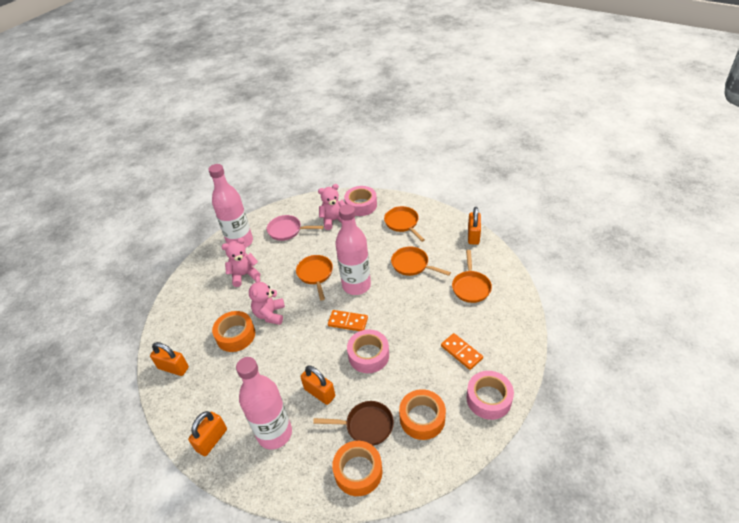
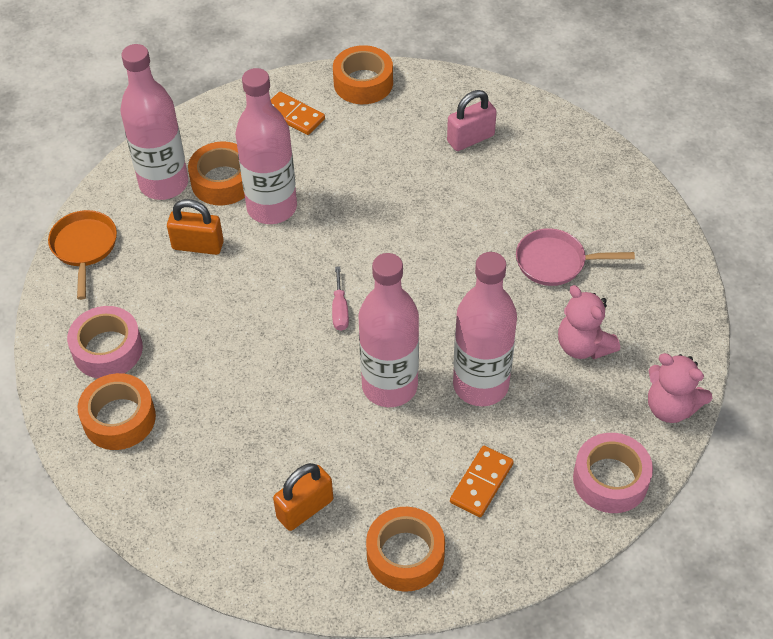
brown pan: [313,401,394,446] = 1 -> none = 0
orange padlock: [150,342,189,376] [188,411,227,456] [301,365,335,405] [468,207,481,245] = 4 -> [167,199,224,255] [273,463,333,531] = 2
orange pan: [296,255,333,301] [384,206,425,242] [391,247,451,276] [452,250,492,303] = 4 -> [48,210,117,300] = 1
orange tape: [212,311,255,352] [332,441,382,496] [399,389,446,440] = 3 -> [78,373,156,450] [188,141,245,206] [333,45,393,104] [366,507,445,592] = 4
pink bottle: [208,164,253,248] [236,357,292,449] [335,204,371,295] = 3 -> [120,44,188,200] [235,68,297,224] [358,253,419,407] [453,252,517,406] = 4
pink padlock: none = 0 -> [447,90,497,151] = 1
pink screwdriver: none = 0 -> [332,266,349,331] = 1
pink tape: [344,186,377,216] [347,329,389,373] [466,371,514,420] = 3 -> [67,306,143,378] [573,433,653,513] = 2
pink teddy bear: [221,238,260,287] [249,276,285,325] [318,184,345,230] = 3 -> [558,285,620,359] [648,353,712,423] = 2

